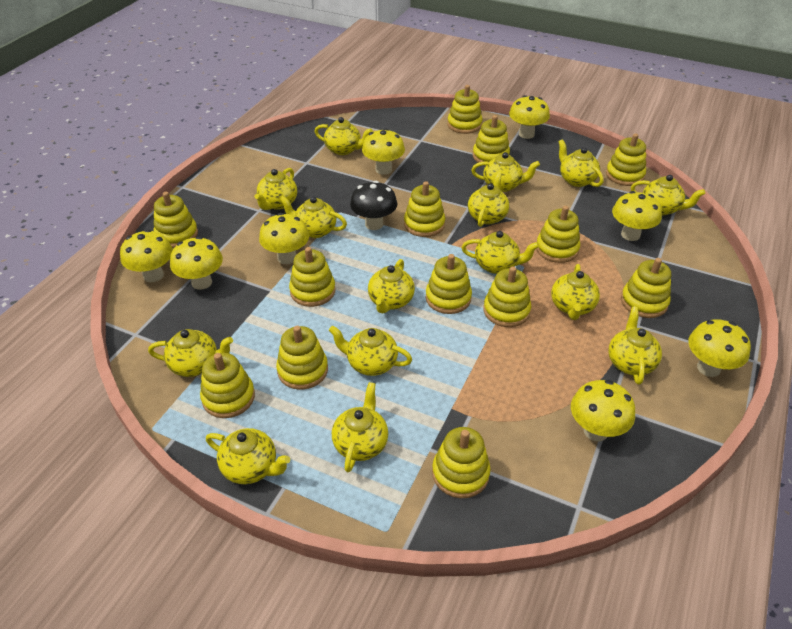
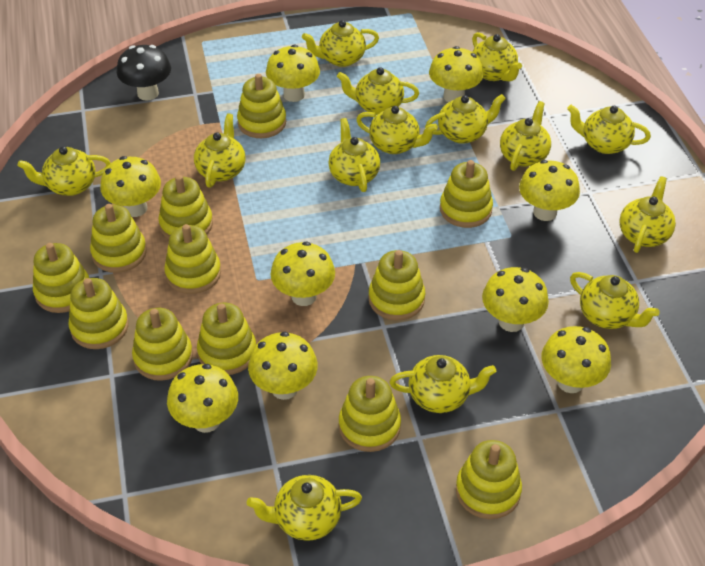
yellow mushroom: [120,229,173,282] [170,236,223,290] [259,213,309,264] [362,129,405,174] [509,95,550,139] [571,380,635,441] [612,191,662,241] [689,319,751,377] = 8 -> [100,156,161,217] [167,364,238,433] [248,332,318,400] [266,45,320,102] [270,242,335,306] [429,46,483,102] [482,267,549,332] [519,160,580,221] [542,326,611,393] = 9
yellow stacking toy: [154,192,198,248] [200,353,255,418] [276,326,328,390] [289,247,336,307] [404,181,445,237] [425,254,472,314] [432,427,491,498] [447,85,482,134] [473,115,510,166] [483,266,531,327] [536,206,580,263] [606,134,646,186] [621,258,671,318] = 13 -> [33,243,89,313] [68,278,129,349] [90,204,147,273] [132,308,193,381] [158,175,213,239] [164,224,221,294] [197,303,256,375] [237,74,286,138] [339,376,401,452] [368,250,425,321] [440,160,493,228] [456,440,522,519] = 12
yellow teapot: [148,329,233,377] [206,428,290,484] [255,168,297,210] [280,196,347,238] [314,117,373,155] [329,325,412,376] [332,382,388,472] [368,259,415,314] [461,231,539,274] [468,172,509,227] [471,152,540,192] [551,264,600,320] [558,139,604,187] [609,307,662,385] [631,175,705,215] = 15 -> [18,146,111,196] [194,113,246,188] [247,475,362,541] [302,20,379,67] [328,118,380,192] [337,67,419,115] [356,106,438,154] [389,355,496,413] [425,94,506,144] [472,32,522,81] [500,101,551,171] [567,105,651,154] [570,272,660,329] [619,176,676,253] = 14

